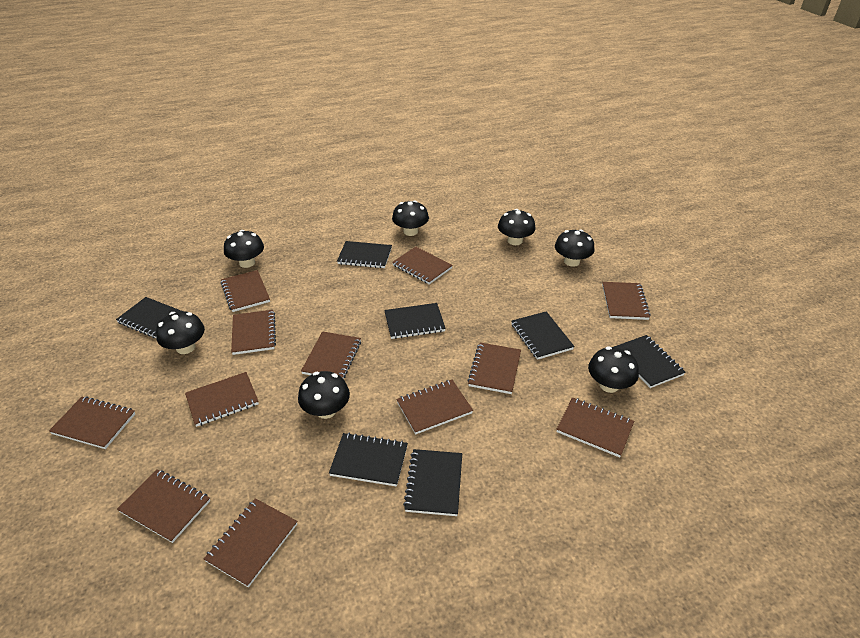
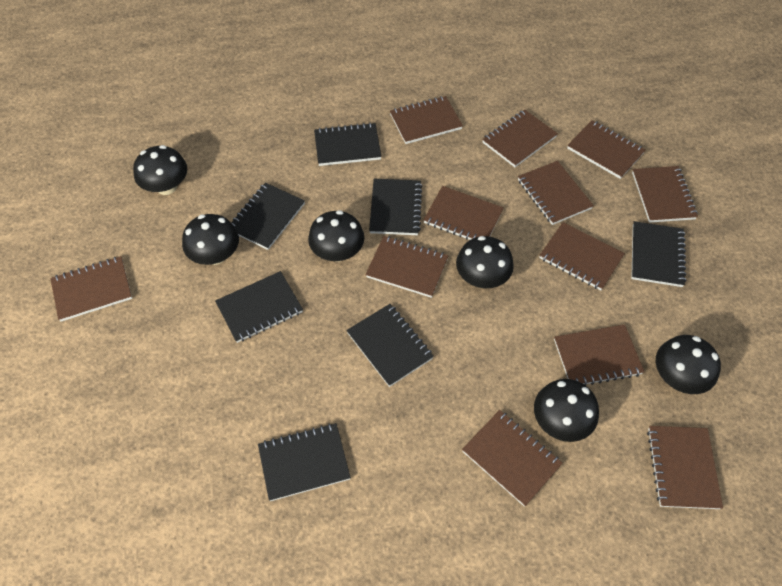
black mushroom: [156,311,205,354] [224,230,264,268] [298,371,350,419] [392,200,429,236] [498,209,536,245] [555,229,595,267] [588,346,639,393] = 7 -> [133,145,187,195] [182,214,239,265] [308,210,364,261] [456,236,514,288] [534,379,599,442] [656,335,721,394] = 6

